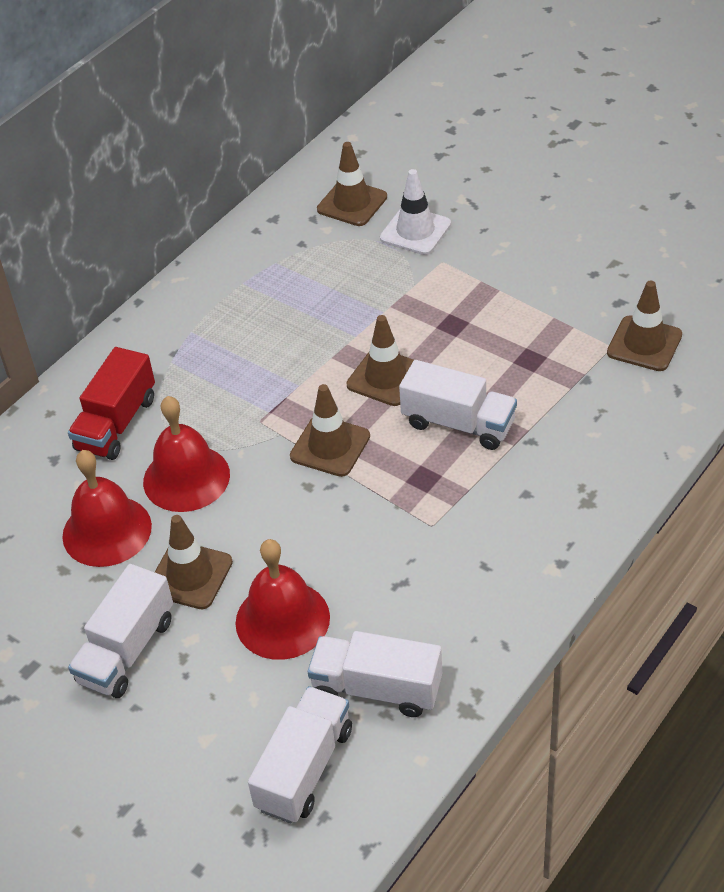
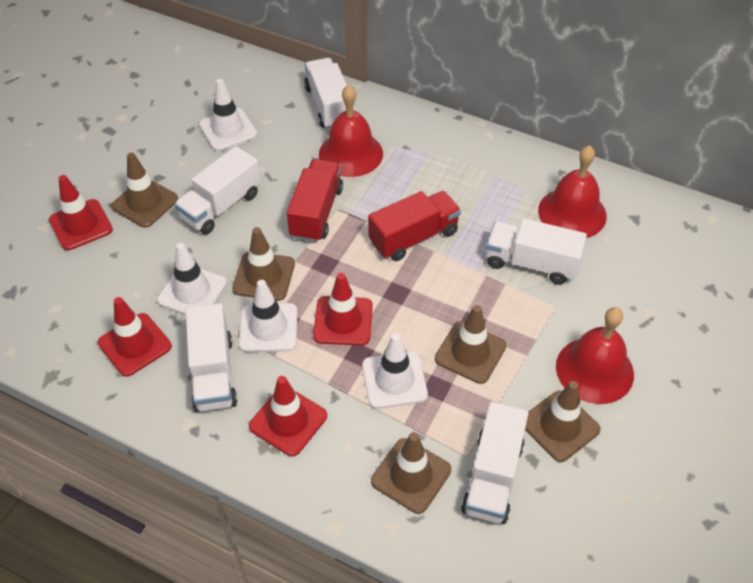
red traffic cone: none = 0 -> [49,175,113,250] [98,297,172,377] [249,376,327,456] [313,273,373,346] = 4
red truck: [68,347,155,460] = 1 -> [287,159,343,242] [368,191,461,261] = 2
white traffic cone: [380,169,451,255] = 1 -> [157,243,227,315] [199,79,258,151] [239,280,298,352] [362,333,428,409] = 4
white truck: [68,564,173,698] [248,686,352,823] [308,631,442,717] [399,360,517,450] = 4 -> [174,146,261,235] [186,303,237,412] [304,58,347,129] [461,402,529,524] [486,218,587,285] = 5

